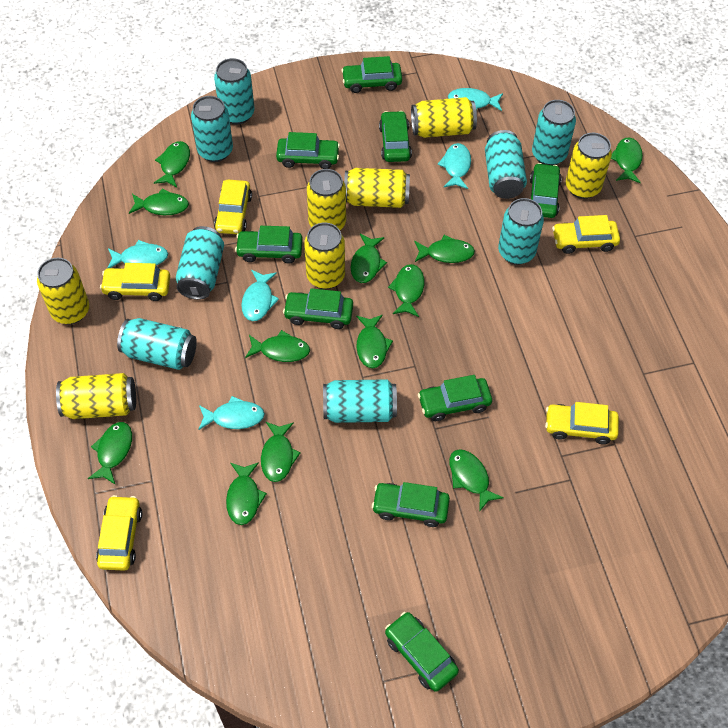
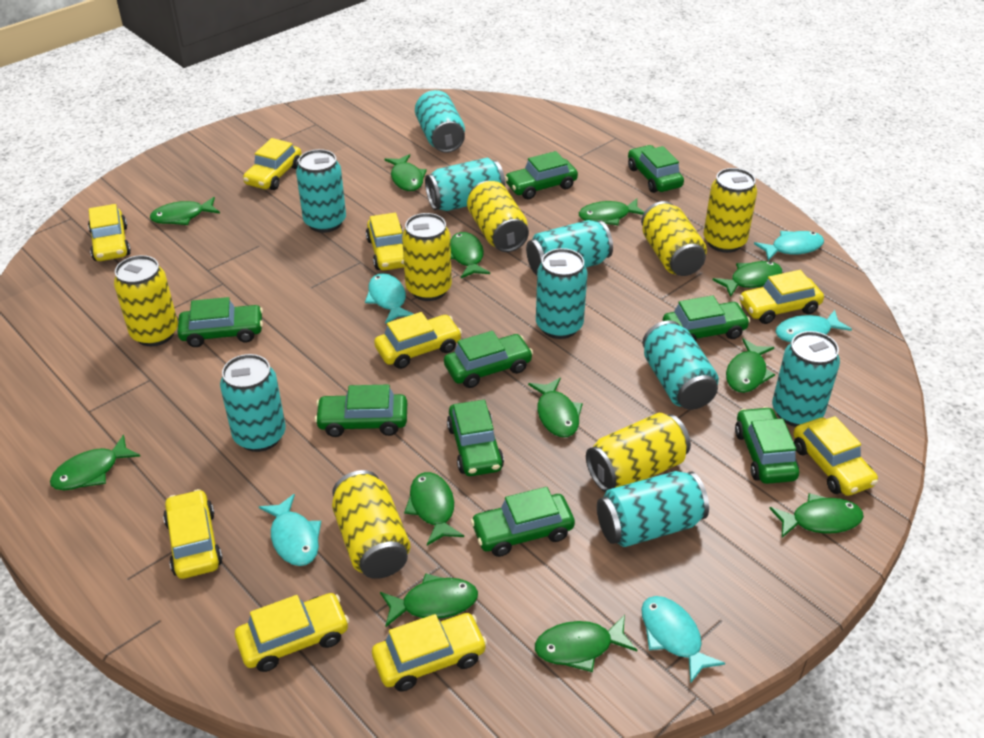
turquoise can: [117,318,197,370] [176,226,224,300] [191,96,233,162] [214,58,255,124] [323,379,397,423] [485,130,527,199] [498,198,544,265] [532,100,576,165] = 8 -> [220,354,286,452] [296,149,346,233] [415,90,465,153] [425,158,505,211] [526,220,613,275] [536,248,587,339] [597,471,709,547] [642,320,719,410] [772,331,840,427] = 9
yellow car: [96,495,142,571] [100,263,170,301] [214,180,252,234] [545,402,619,444] [552,215,620,254] = 5 -> [88,204,131,261] [163,489,223,579] [235,593,349,672] [243,138,302,190] [366,213,404,271] [372,613,487,691] [374,312,462,369] [739,270,824,324] [793,416,878,496] = 9

